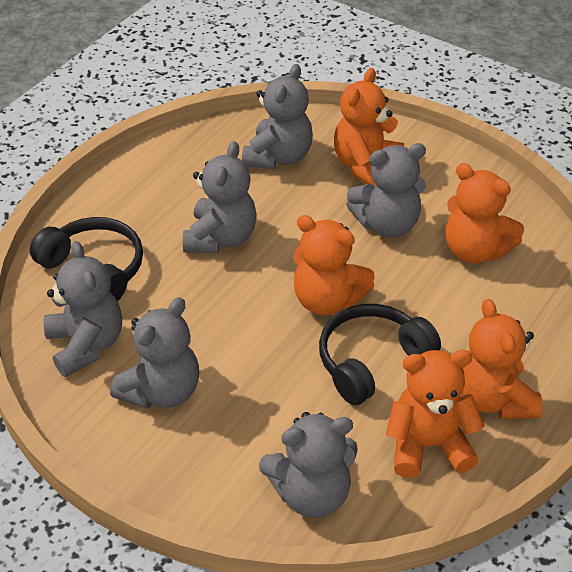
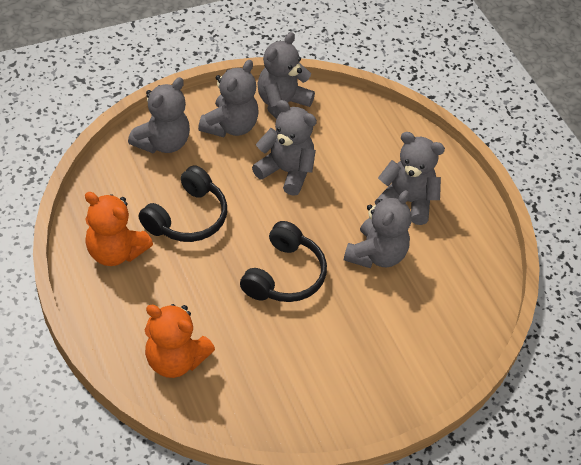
orange teddy bear: [293,215,375,315] [334,68,404,185] [386,350,485,478] [446,163,524,264] [461,299,542,419] = 5 -> [85,192,153,266] [145,304,215,378] = 2

